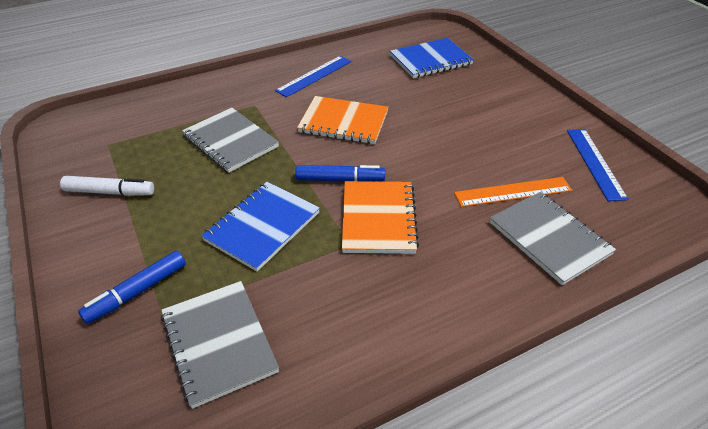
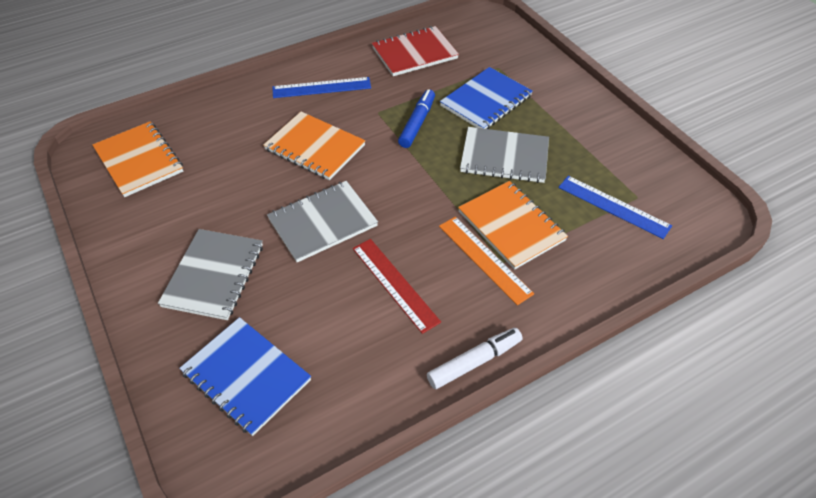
blue marker: [78,251,186,324] [295,165,385,182] = 2 -> [398,89,435,148] = 1
orange notebook: [297,96,388,144] [342,181,419,254] = 2 -> [92,121,183,197] [263,112,365,180] [458,181,568,270] = 3
red notebook: none = 0 -> [372,26,459,76] = 1
red ruler: none = 0 -> [353,239,441,334] = 1

